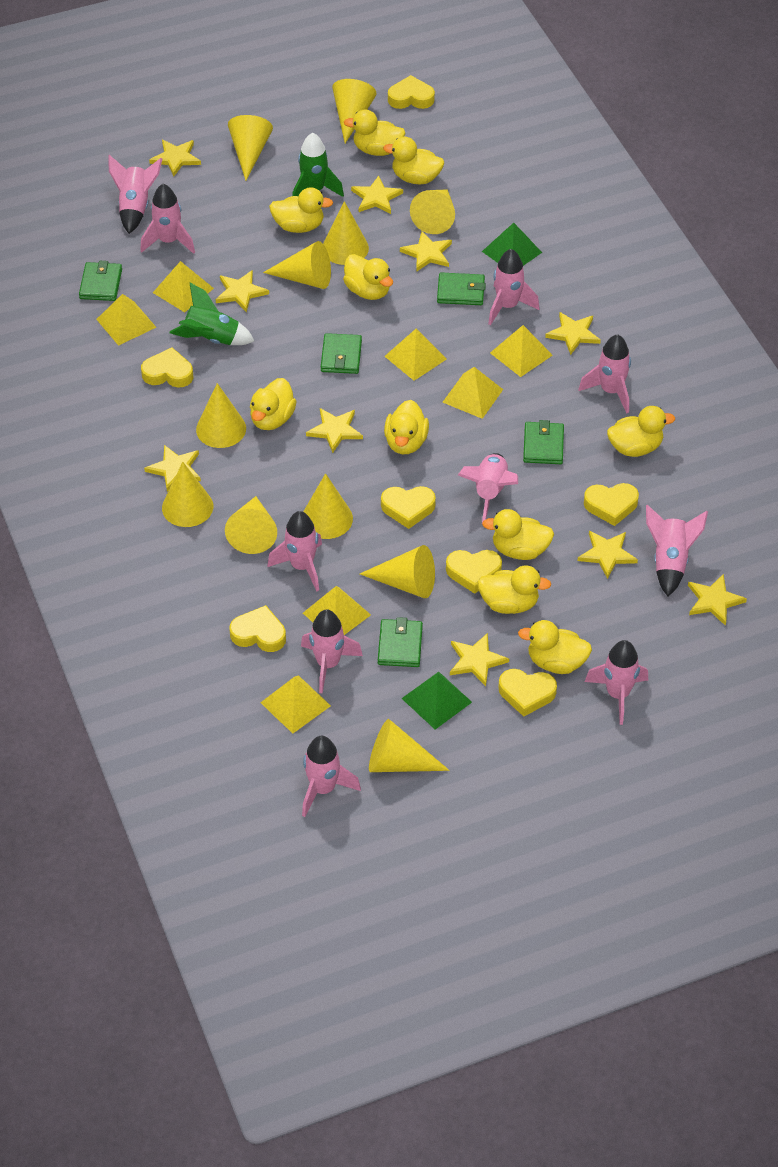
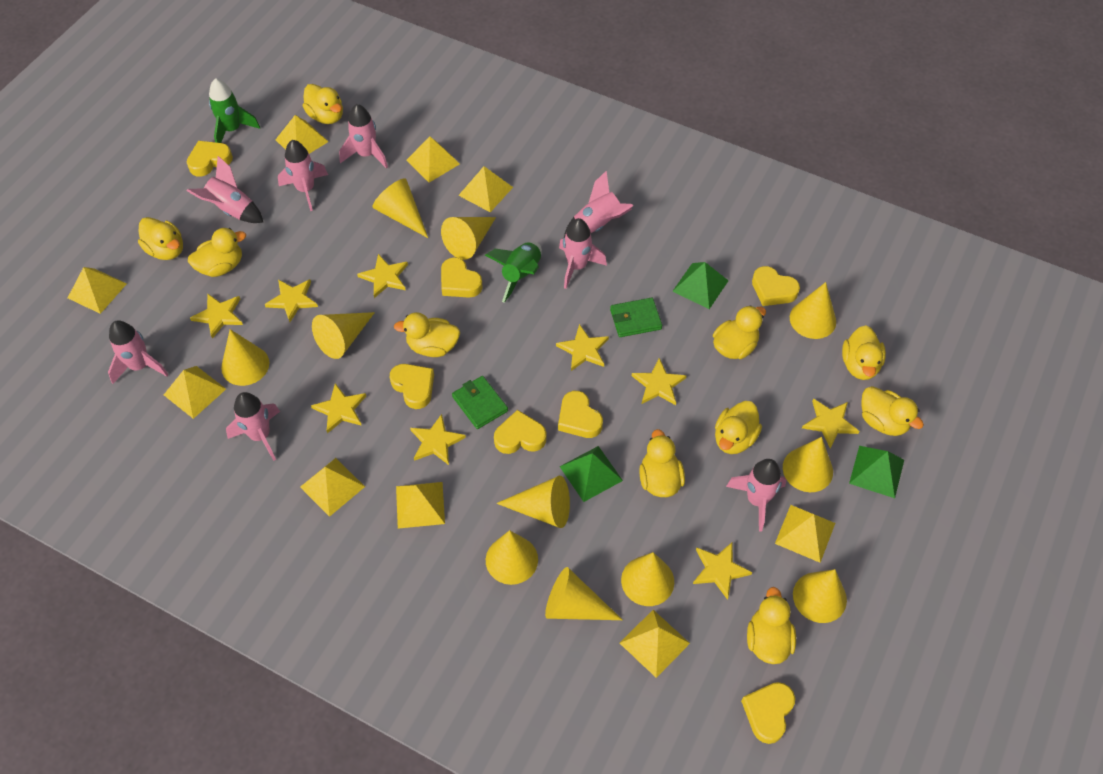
green pyramid: [401,672,472,729] [482,223,542,266] = 2 -> [560,446,623,502] [673,262,729,309] [849,446,904,498] = 3
green wallet: [79,261,122,301] [321,333,362,374] [378,617,423,667] [437,272,486,305] [523,420,564,464] = 5 -> [452,376,508,429] [610,298,662,337] = 2
pink rocket: [109,155,162,234] [140,184,195,254] [267,511,322,591] [301,609,363,693] [302,736,361,817] [458,453,518,523] [488,249,540,325] [578,334,631,413] [585,640,648,725] [646,505,708,596] = 10 -> [108,321,169,384] [187,156,263,223] [226,392,280,461] [278,140,328,211] [339,104,388,169] [559,218,607,289] [564,170,633,238] [726,459,787,532] = 8
yellow pyramid: [96,294,157,346] [153,261,214,312] [260,675,331,734] [303,586,371,635] [384,329,447,381] [443,367,503,419] [490,325,553,377] = 7 -> [68,267,127,314] [164,366,226,419] [275,115,329,154] [300,458,365,517] [396,482,445,529] [406,137,460,183] [458,166,513,212] [620,610,690,678] [775,505,835,563] = 9
yellow star: [144,445,201,492] [149,140,201,177] [216,270,269,313] [306,408,363,453] [351,176,403,214] [400,231,452,272] [450,633,509,686] [545,312,601,355] [578,531,638,579] [688,574,747,626] = 10 -> [190,294,243,339] [265,279,318,322] [311,383,366,434] [357,254,408,298] [410,414,466,465] [556,324,609,371] [632,358,687,405] [693,543,752,600] [802,399,859,448] = 9

